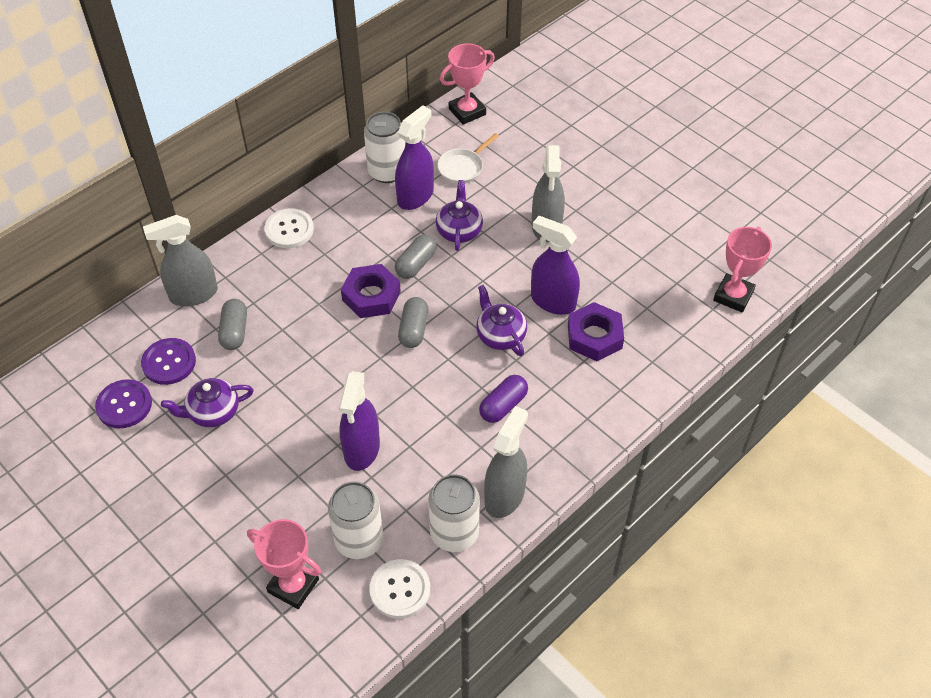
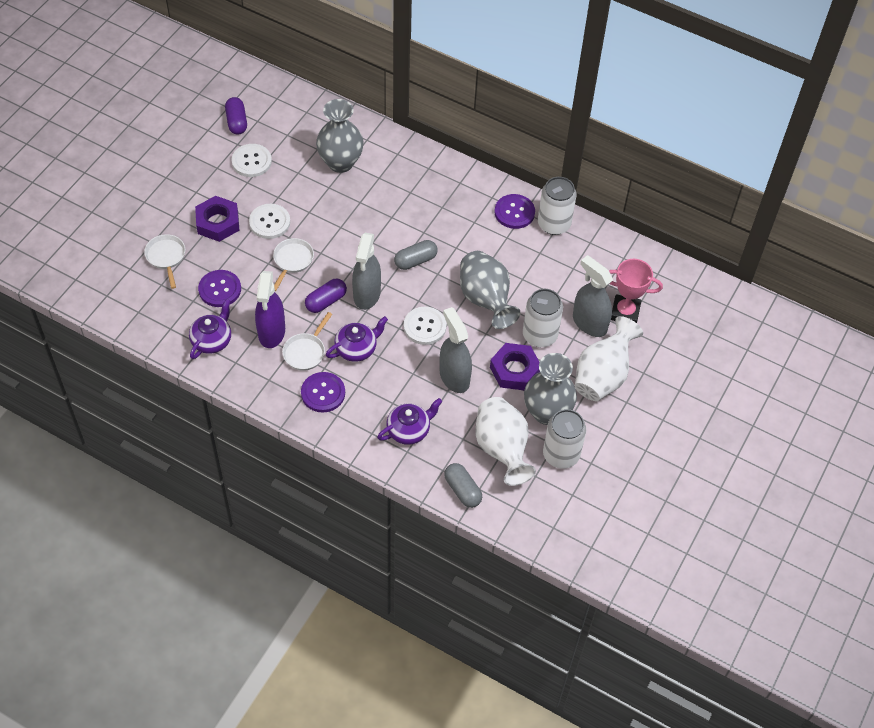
grey capsule: [218,299,247,350] [395,235,437,279] [398,297,428,348] = 3 -> [394,240,437,270] [444,463,482,508] = 2
grey vase: none = 0 -> [316,99,364,173] [460,251,521,329] [524,353,577,425] = 3
pink trophy: [247,519,321,609] [440,43,495,125] [713,227,772,312] = 3 -> [609,259,663,323] = 1
purple button: [95,379,152,429] [141,338,196,385] = 2 -> [198,270,241,307] [301,372,345,413] [494,194,535,229] = 3
purple capsule: [479,375,528,423] = 1 -> [225,97,247,135] [305,279,347,313] = 2
purple spray bottle: [339,371,380,471] [395,105,434,210] [531,216,580,315] = 3 -> [255,271,285,348] = 1
white button: [264,208,314,248] [369,559,430,619] = 2 -> [232,144,272,177] [249,204,290,239] [404,307,447,345] = 3
white pan: [437,133,499,184] = 1 -> [144,234,186,289] [273,238,314,291] [282,312,332,371] = 3
white vase: none = 0 -> [476,397,536,486] [575,316,643,401] = 2

